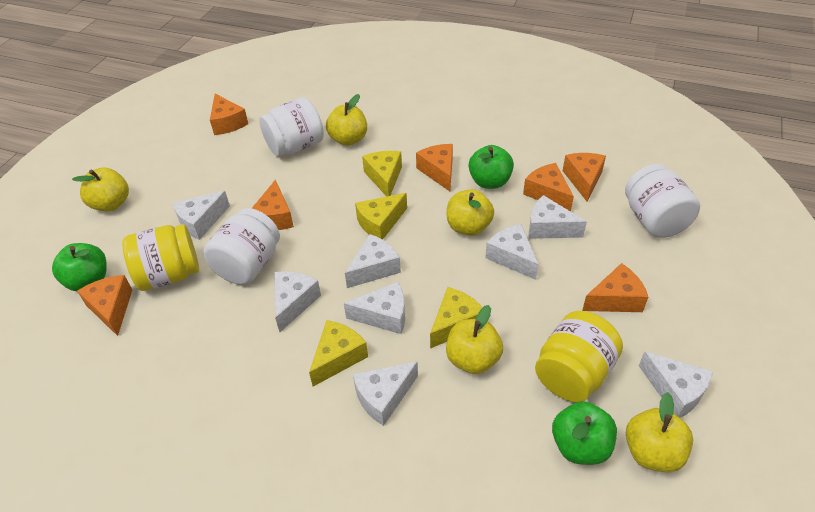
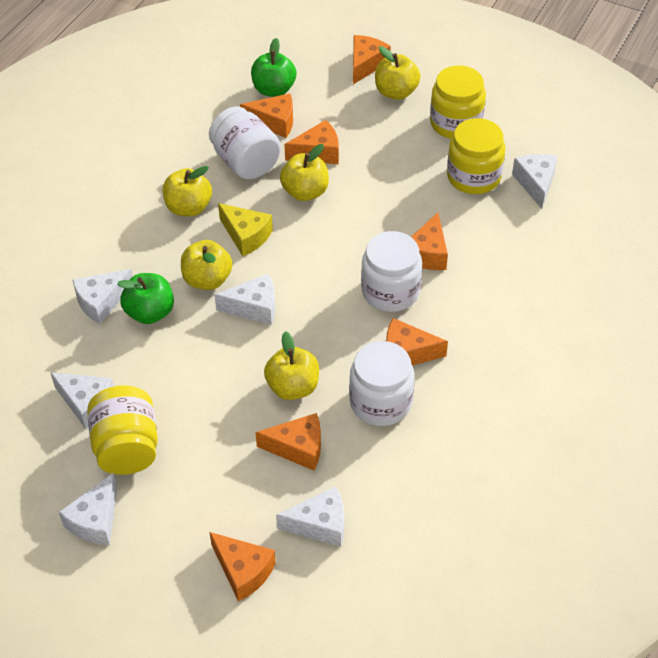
green apple: [52,243,107,291] [469,145,514,189] [552,401,617,465] = 3 -> [117,273,174,324] [251,38,296,97] = 2
white cheese: [173,191,230,240] [275,271,321,332] [344,282,405,334] [345,234,401,288] [353,362,418,426] [485,224,539,280] [529,195,587,239] [639,351,713,418] = 8 -> [50,372,114,429] [59,473,117,545] [72,269,133,324] [215,274,275,325] [276,486,344,547] [512,154,558,209] = 6
yellow cheese: [309,320,368,386] [355,193,407,240] [362,151,402,197] [430,287,483,348] = 4 -> [218,203,273,256] = 1
yellow jar: [122,224,199,291] [535,311,623,402] = 2 -> [87,385,158,475] [430,66,486,139] [447,118,505,194] = 3

